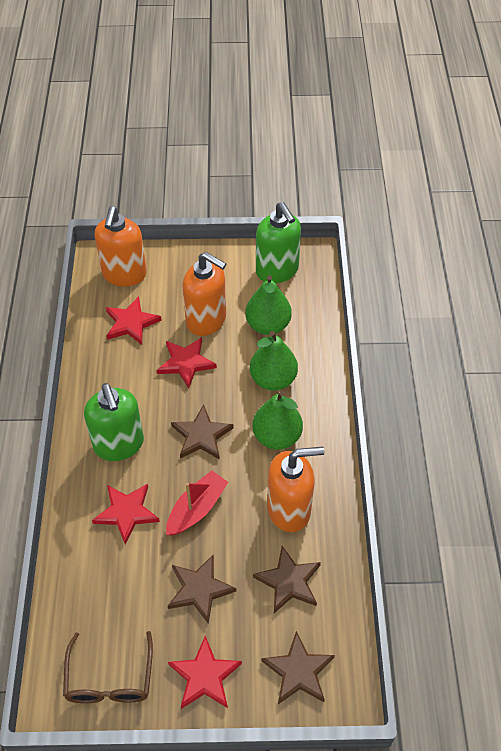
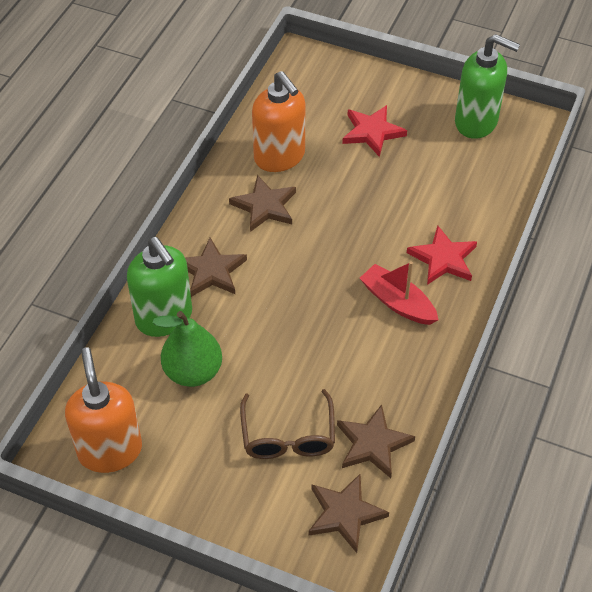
green pear: [245,275,292,335] [250,331,298,391] [252,391,303,450] = 3 -> [152,311,222,387] = 1
orange soap dispenser: [94,206,147,286] [182,252,226,336] [267,447,324,532] = 3 -> [65,348,142,473] [252,71,306,172] = 2
red star: [92,484,160,545] [106,296,162,345] [157,337,217,388] [168,636,242,709] = 4 -> [342,105,407,157] [407,226,477,285] = 2

